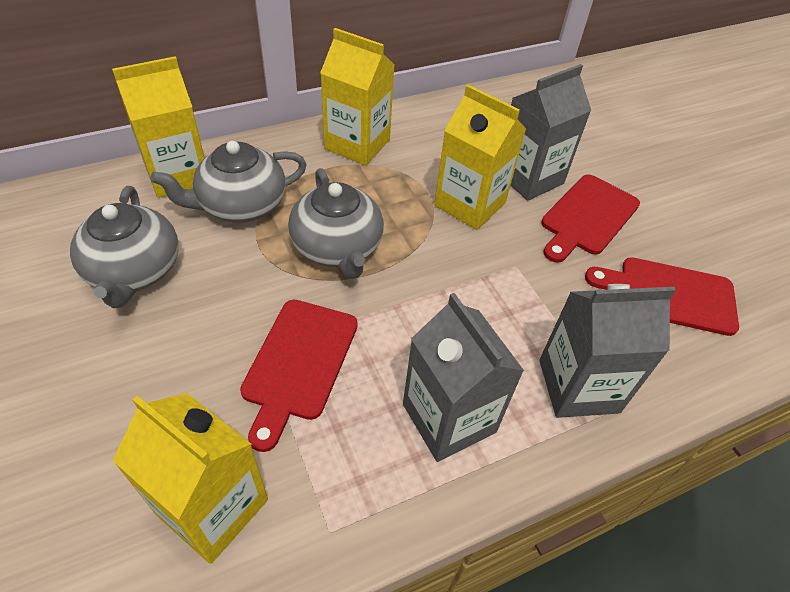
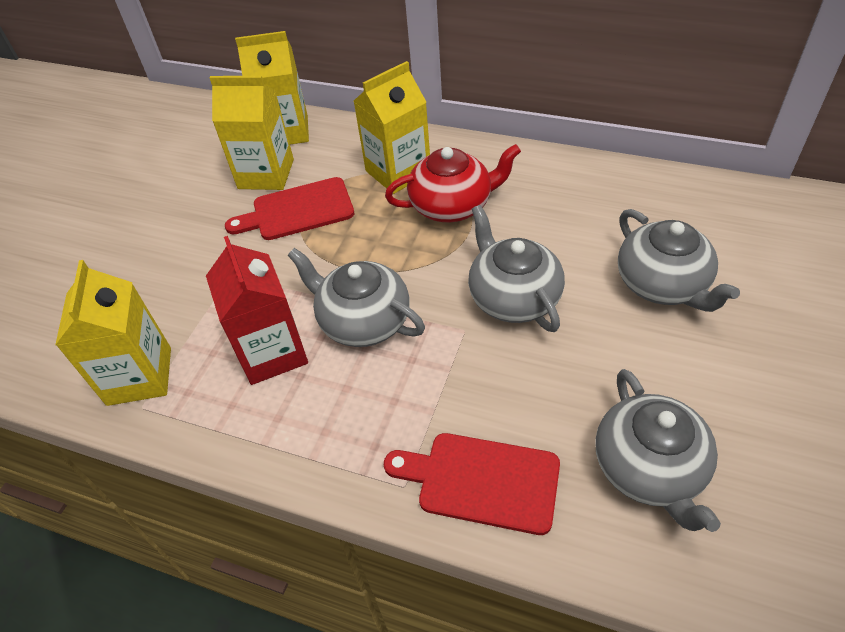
grey carton: [403,293,524,462] [510,64,591,201] [539,284,676,418] = 3 -> none = 0
grey teapot: [70,186,179,308] [150,141,307,223] [288,168,384,279] = 3 -> [288,248,425,347] [468,205,565,332] [595,369,721,532] [618,209,740,312] = 4
red carton: none = 0 -> [206,236,308,385] = 1
red cutting board: [240,300,358,452] [541,174,640,263] [585,257,739,336] = 3 -> [225,177,354,240] [384,433,560,535] = 2
red teapot: none = 0 -> [385,144,521,222] = 1

